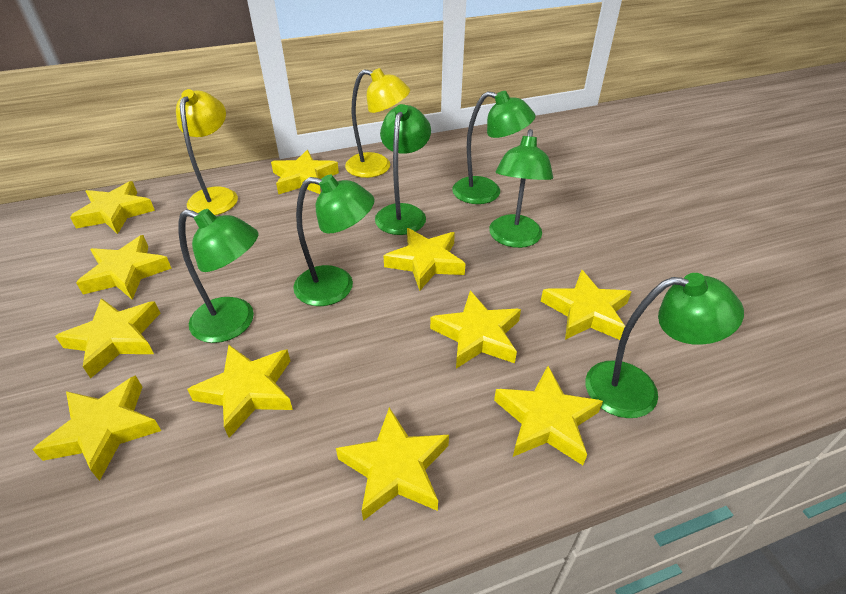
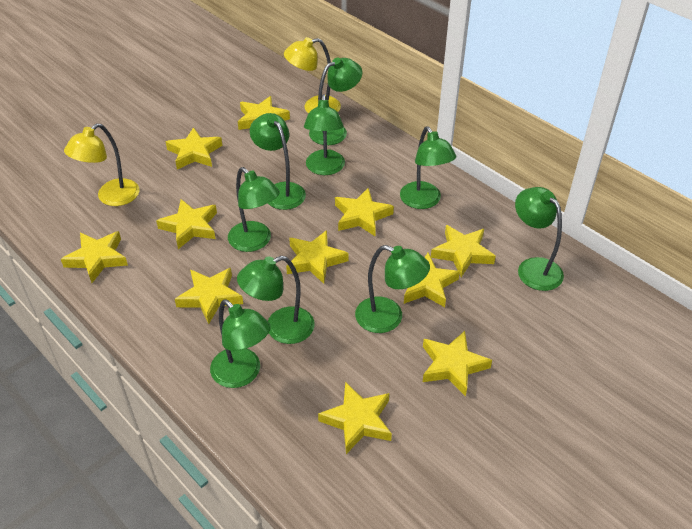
green lamp: [178,209,259,343] [293,175,375,306] [375,104,431,235] [452,91,536,204] [489,129,553,248] [585,273,744,418] = 6 -> [210,299,271,388] [228,167,280,252] [237,256,315,344] [250,113,306,210] [304,94,345,175] [309,57,362,145] [355,245,430,333] [400,127,456,209] [515,187,564,291] = 9

